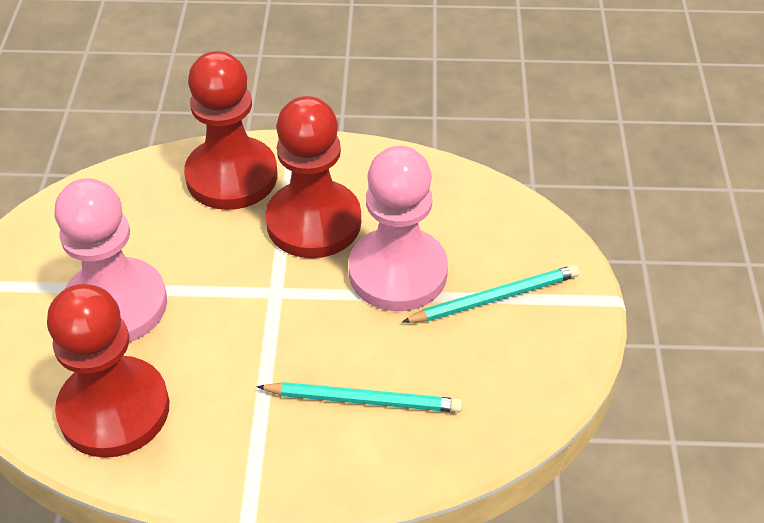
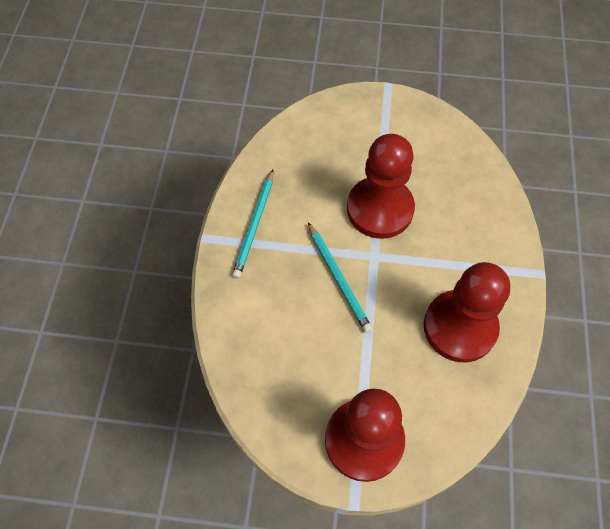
pink pawn: [55,178,167,342] [349,146,448,311] = 2 -> none = 0

